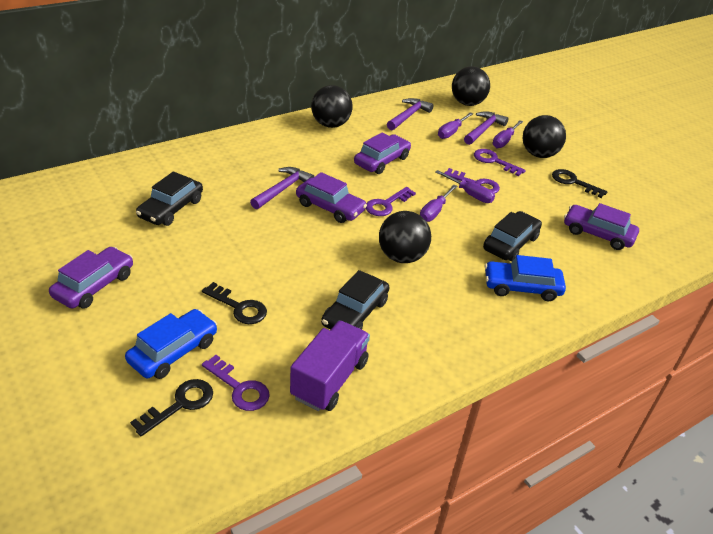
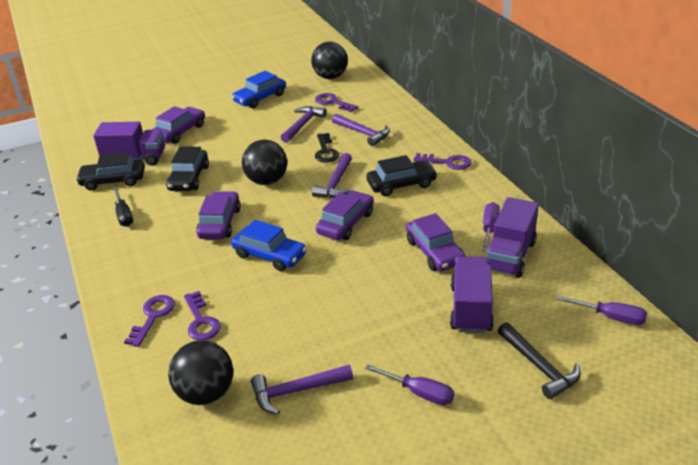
black ball: [311,85,353,128] [379,211,431,263] [452,66,490,106] [523,115,566,158] = 4 -> [168,340,233,405] [242,140,287,185] [311,42,348,79] = 3
black hammer: none = 0 -> [498,322,581,399] = 1
black key: [130,379,213,436] [202,282,267,324] [552,169,608,198] = 3 -> [315,133,339,163] = 1
black screwdriver: none = 0 -> [113,187,133,227] = 1
purple hammer: [250,167,314,209] [387,98,434,130] [464,111,509,145] = 3 -> [251,365,353,414] [281,106,327,143] [312,153,352,198] [332,114,390,146] = 4
purple screwdriver: [420,185,457,222] [436,170,495,203] [438,112,473,139] [492,120,523,148] = 4 -> [365,365,454,405] [482,202,500,251] [556,296,647,325] = 3
purple truck: [290,320,370,411] = 1 -> [93,122,165,166] [450,256,494,333] [486,197,539,278] = 3

